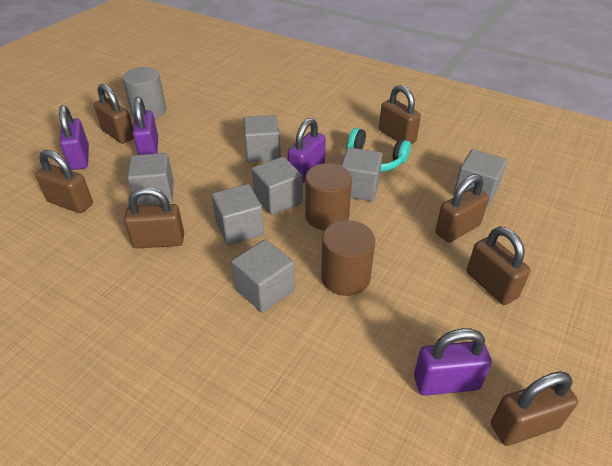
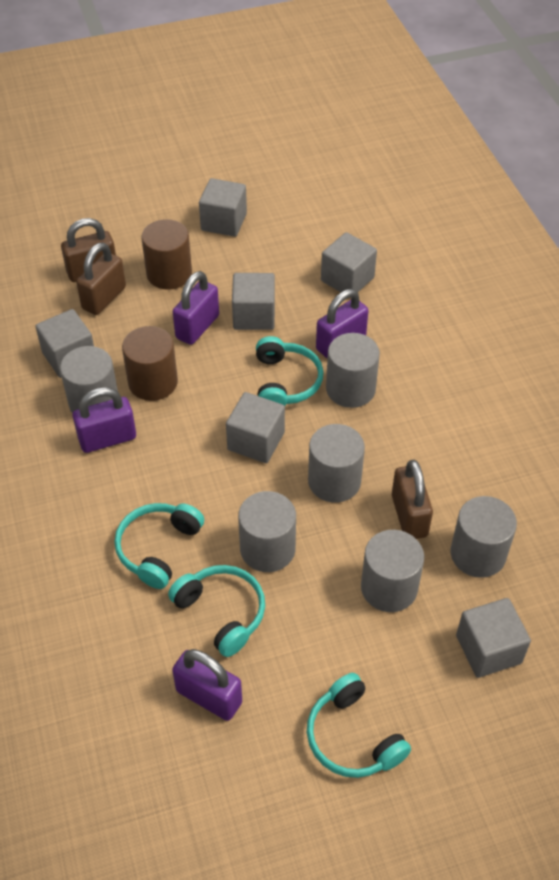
brown padlock: [35,150,93,213] [94,84,134,144] [124,187,184,248] [379,85,421,144] [435,174,489,243] [467,227,531,305] [491,371,578,446] = 7 -> [61,218,116,282] [76,242,126,315] [392,460,433,539] = 3
grey cube: [127,153,174,206] [212,184,264,245] [231,239,295,313] [243,115,281,163] [252,157,303,215] [341,148,383,201] [454,149,507,207] = 7 -> [35,309,94,378] [199,178,247,237] [226,392,285,463] [232,273,275,330] [321,232,377,298] [456,598,531,678] = 6
grey cylinder: [122,67,166,119] = 1 -> [60,346,118,414] [238,491,296,572] [308,424,365,503] [326,333,380,408] [361,530,424,612] [451,496,517,578] = 6
turquoise headphones: [346,128,411,172] = 1 -> [114,503,204,589] [168,565,265,657] [256,336,323,406] [307,673,411,778] = 4

